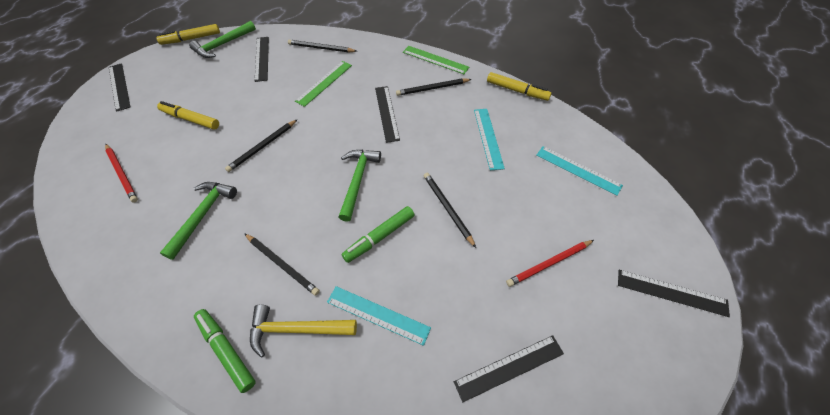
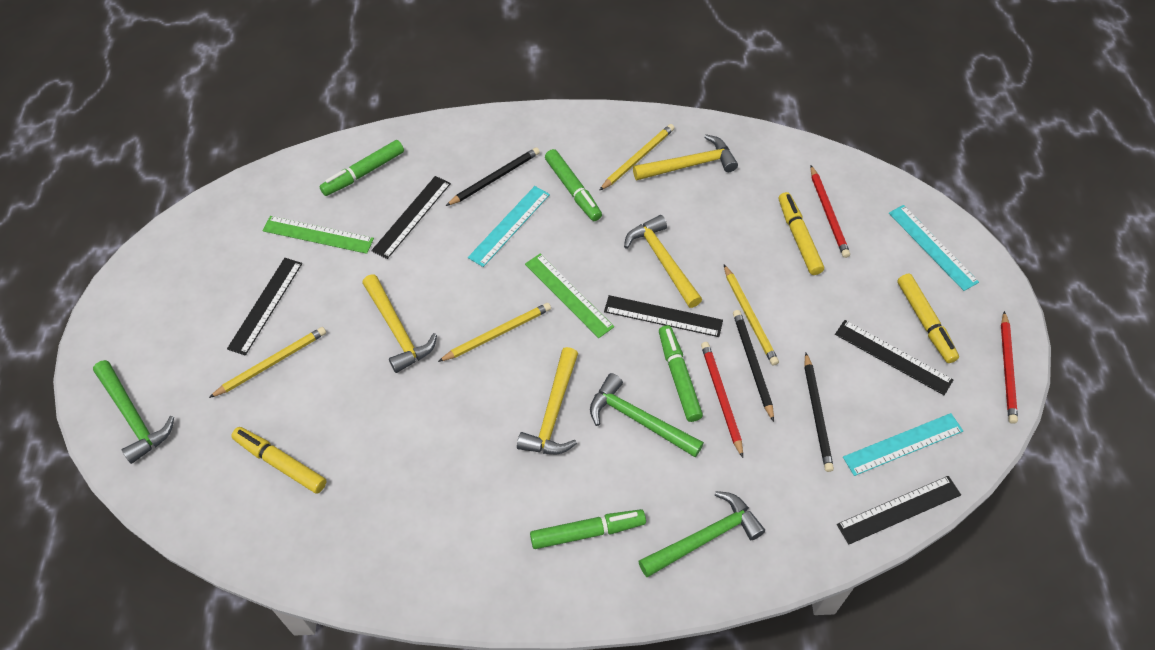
black pencil: [225,119,298,172] [244,233,320,296] [288,40,357,53] [396,78,472,96] [424,173,476,248] = 5 -> [446,147,540,206] [733,310,774,422] [804,353,834,472] = 3
green marker: [194,309,256,393] [342,206,414,263] = 2 -> [319,140,404,196] [530,509,646,549] [545,149,602,221] [659,325,703,422] = 4
red pencil: [105,144,138,203] [506,240,594,287] = 2 -> [701,342,743,458] [810,166,850,258] [1001,311,1018,424] = 3
yellow hammer: [250,305,357,358] = 1 -> [362,274,437,373] [517,347,578,454] [624,215,702,308] [633,134,738,180] = 4
yellow pencil: none = 0 -> [209,327,326,398] [438,303,551,362] [599,124,675,191] [724,264,779,366] = 4

